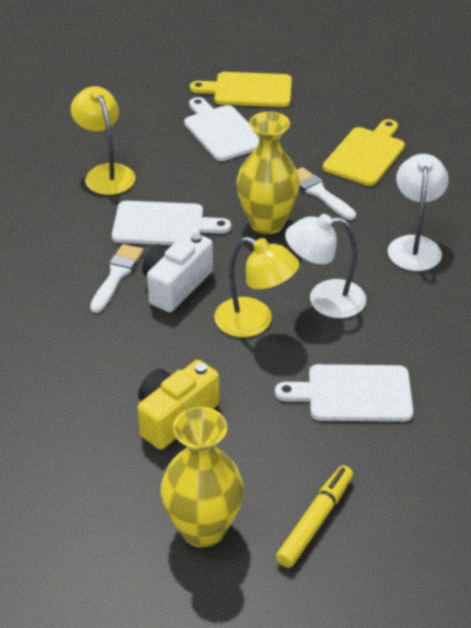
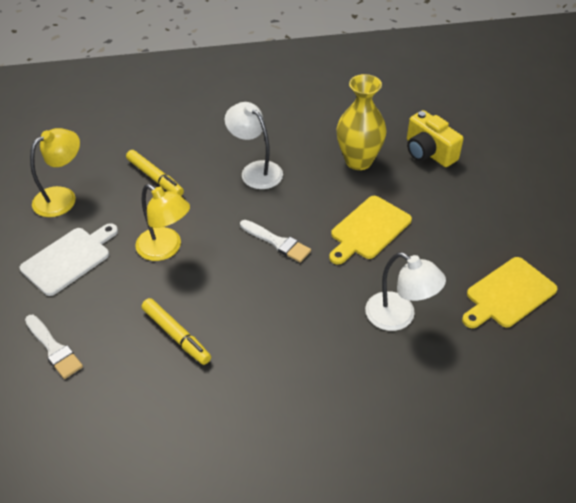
white camera: [142,232,213,312] = 1 -> none = 0
white cutting board: [112,201,231,245] [184,97,259,161] [275,364,413,422] = 3 -> [20,223,118,296] = 1
yellow marker: [276,465,353,568] = 1 -> [126,150,184,196] [142,298,211,365] = 2
yellow vase: [160,407,244,547] [236,111,300,234] = 2 -> [336,74,387,170] = 1

